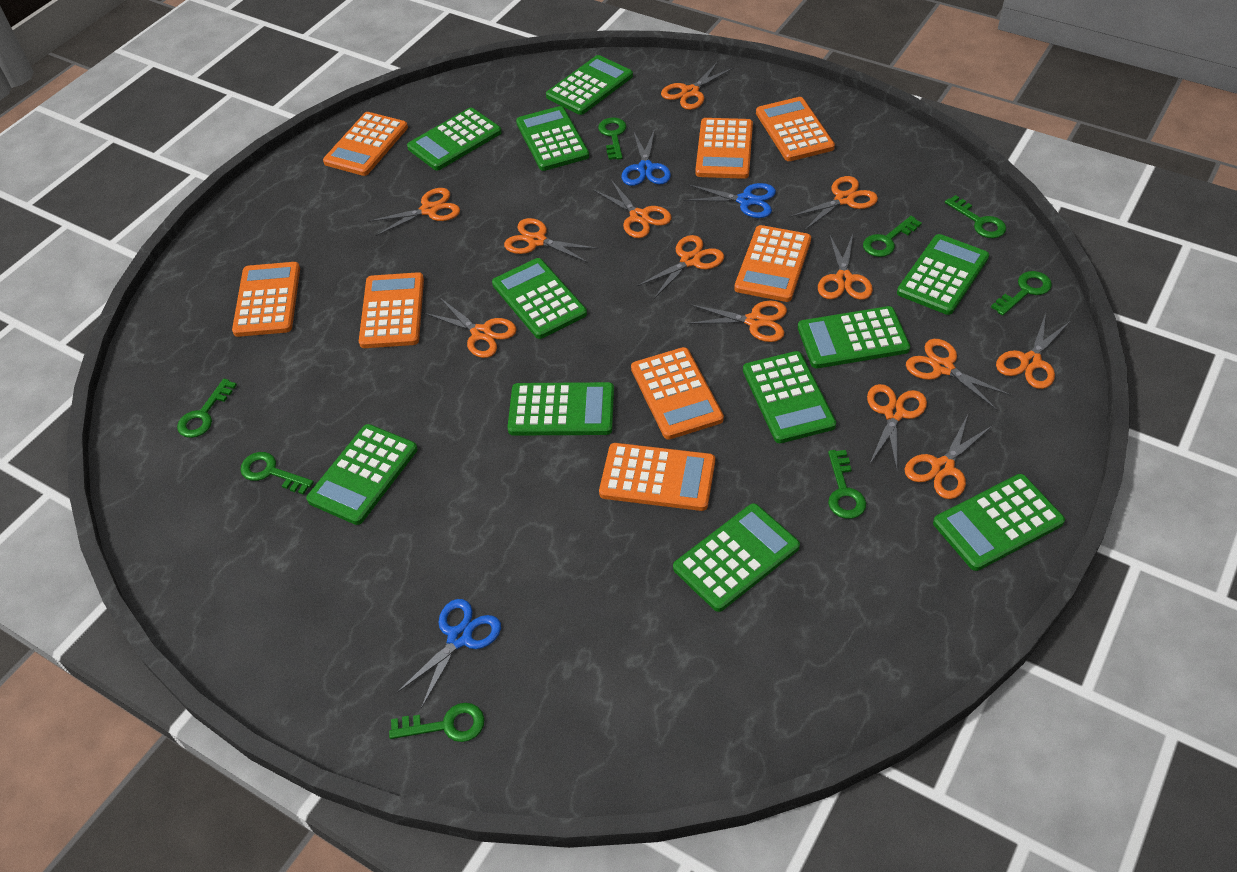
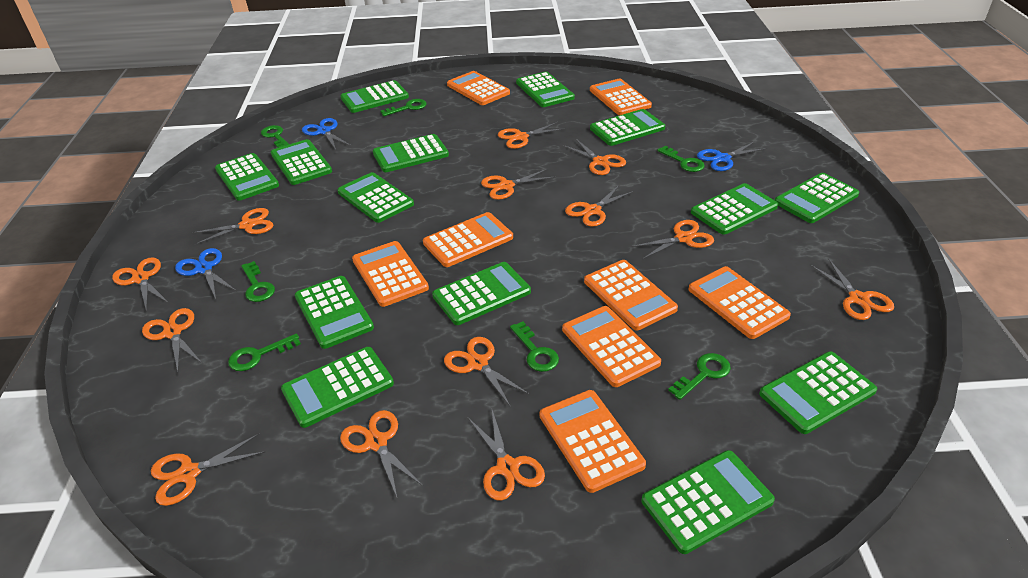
green calculator: [306,424,418,525] [407,108,502,170] [492,258,587,339] [507,382,614,435] [516,106,589,171] [546,55,633,115] [673,503,800,612] [743,351,836,443] [798,306,910,368] [897,234,989,315] [933,474,1065,571] = 11 -> [215,153,279,201] [271,139,332,185] [281,347,394,428] [295,276,374,349] [338,172,414,223] [340,80,409,113] [373,134,449,172] [432,262,531,325] [516,72,575,107] [590,109,665,146] [642,450,775,554] [691,183,778,235] [759,351,877,434] [775,173,859,223] = 14
green key: [177,379,237,438] [240,452,314,495] [389,703,485,742] [598,117,627,160] [828,450,866,519] [863,216,922,257] [945,195,1006,238] [991,271,1052,316] = 8 -> [228,333,301,371] [241,261,275,302] [261,125,289,148] [380,99,427,116] [510,322,559,372] [657,146,705,172] [668,353,731,400] = 7

